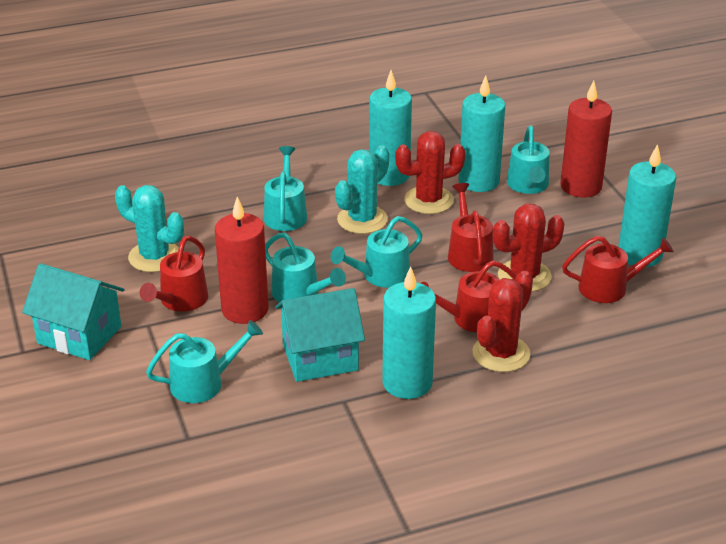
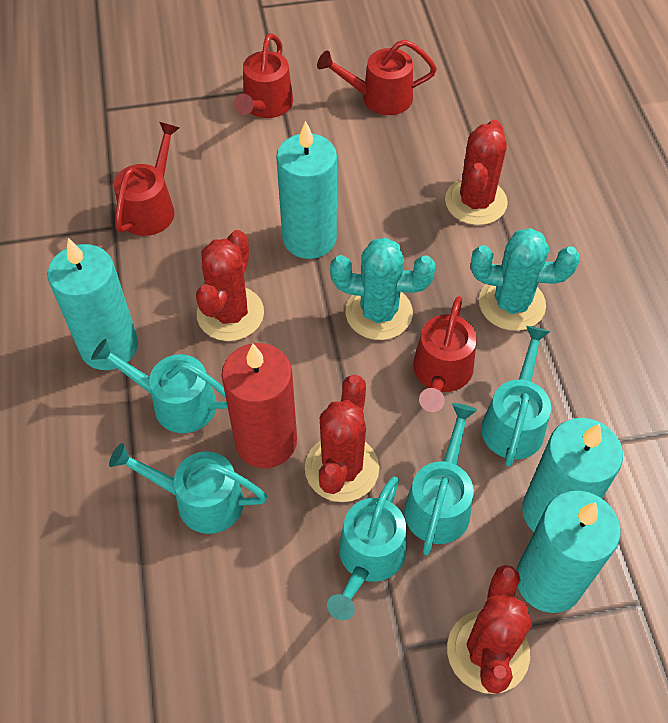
red cactus: [395,131,466,214] [473,271,533,372] [493,204,565,292] = 3 -> [196,230,264,341] [305,375,379,502] [445,120,508,225] [447,565,532,694] = 4
red candle: [215,197,269,324] [560,81,612,197] = 2 -> [222,343,297,468] = 1
turquoise house: [22,263,124,360] [275,288,365,382] = 2 -> none = 0

